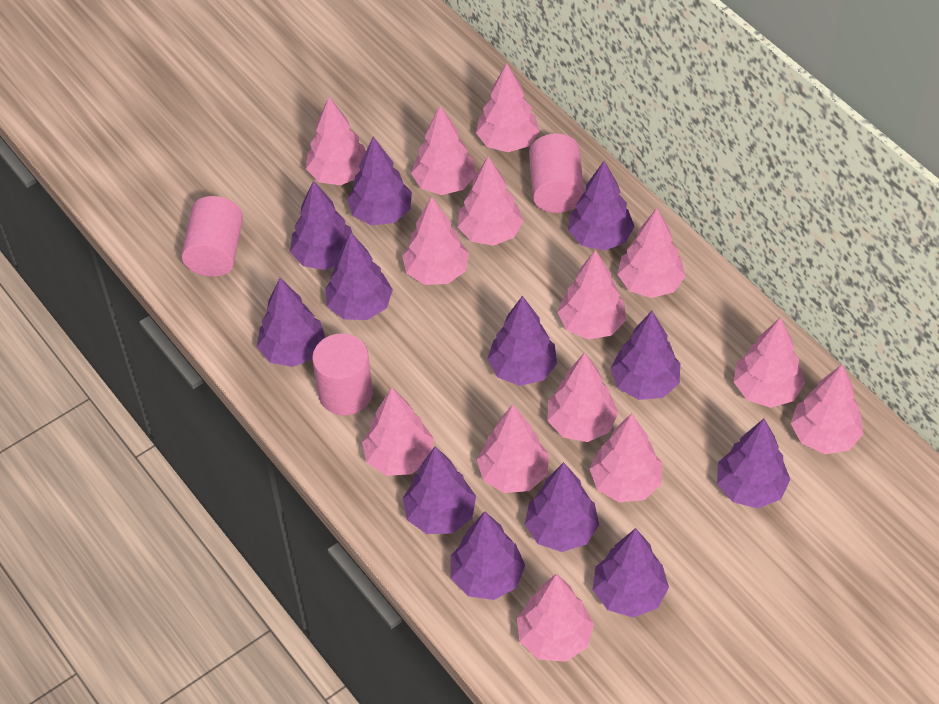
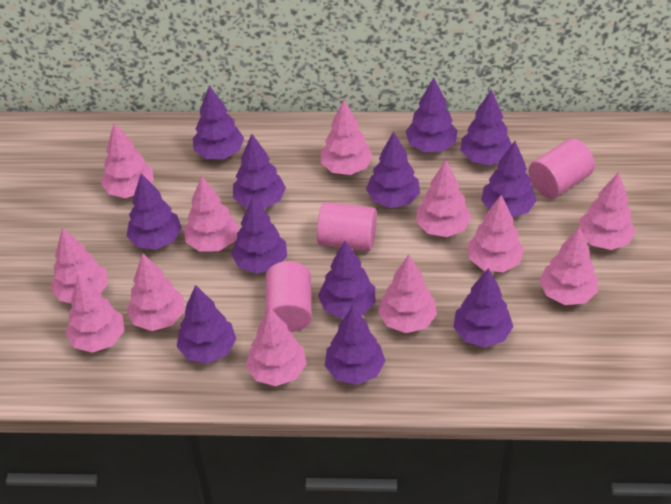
pink tree: [306,97,366,185] [362,387,434,476] [402,196,469,285] [411,106,476,195] [458,156,523,246] [476,63,540,152] [477,404,549,493] [517,574,594,662] [547,352,618,442] [558,250,626,340] [590,413,662,502] [617,208,685,298] [734,317,805,408] [791,365,863,454] = 14 -> [50,228,108,303] [65,274,125,353] [101,123,154,198] [126,253,184,331] [184,176,239,252] [246,307,307,386] [321,100,373,175] [378,255,437,333] [416,160,471,237] [467,195,524,272] [539,227,598,305] [579,172,636,250] = 12

